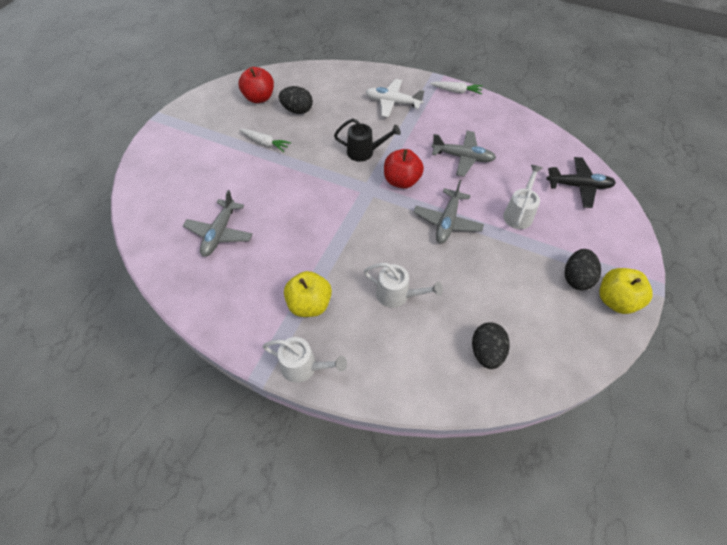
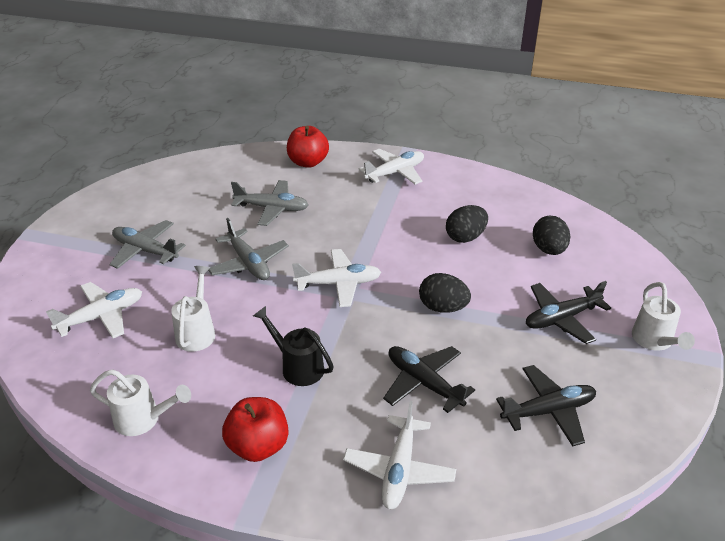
black plane: [546,157,616,208] = 1 -> [383,346,475,413] [496,365,596,446] [526,281,611,344] = 3
white carrot: [239,129,291,152] [430,81,483,95] = 2 -> none = 0
white plane: [366,79,425,118] = 1 -> [46,282,142,338] [292,249,381,307] [343,401,456,509] [359,149,424,184] = 4
yellow apple: [284,271,332,317] [599,268,653,314] = 2 -> none = 0

